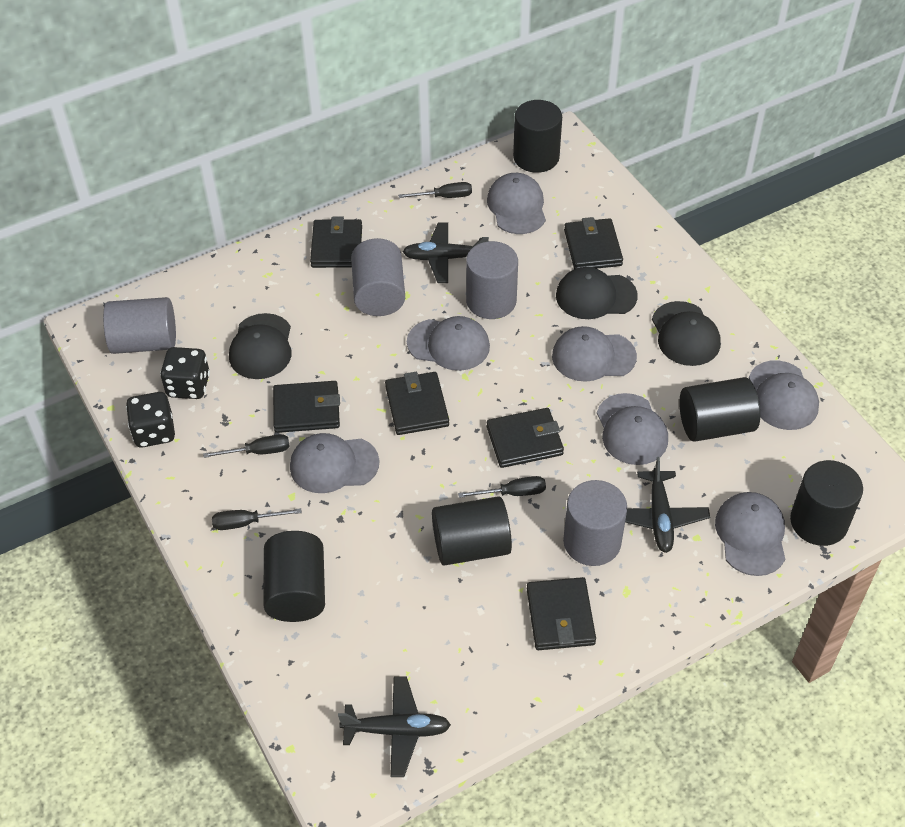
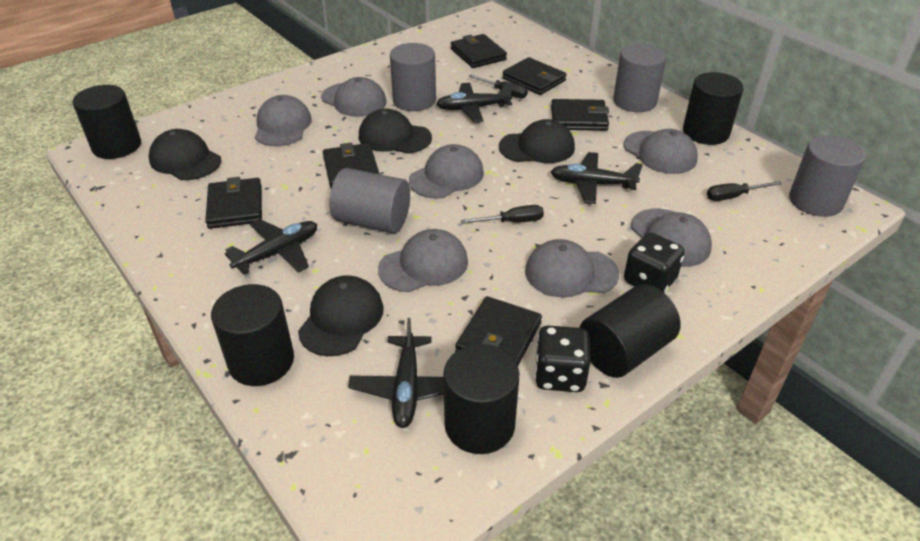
black cap: [229,313,291,379] [556,267,638,319] [652,301,721,366] = 3 -> [149,129,221,180] [298,275,384,356] [359,109,432,154] [499,119,575,163] = 4
black plane: [338,677,451,777] [403,222,489,283] [625,457,710,553] = 3 -> [225,219,317,274] [348,318,444,428] [436,82,513,122] [551,152,643,204] = 4
black screwdriver: [203,434,290,458] [212,508,302,530] [398,182,472,198] [458,476,546,498] = 4 -> [461,205,544,224] [468,74,528,98] [707,181,782,201] = 3

